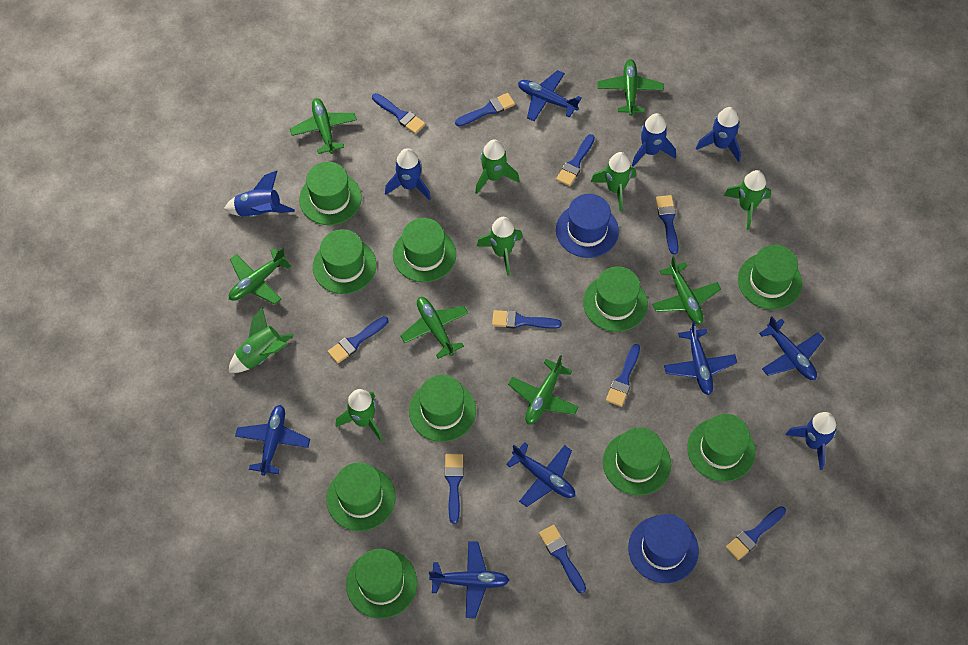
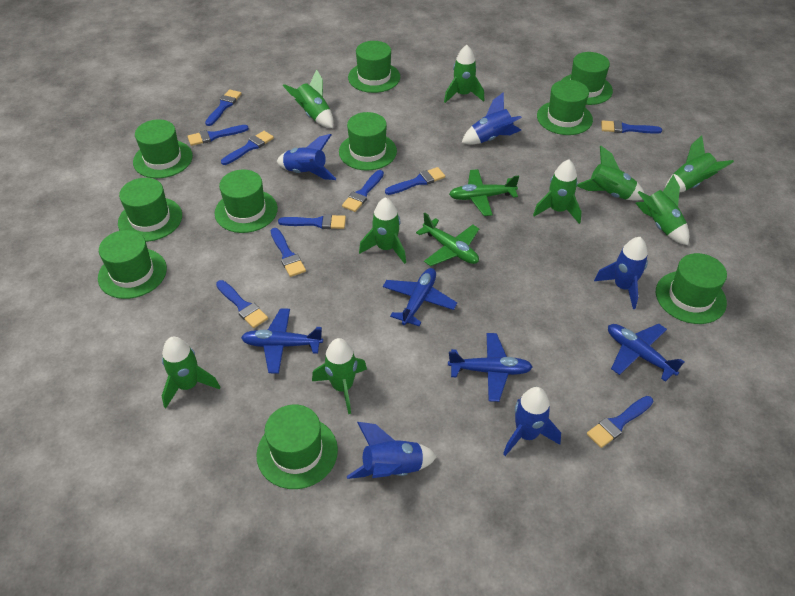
blue hat: [556,194,619,258] [628,514,699,583] = 2 -> none = 0
blue plane: [235,405,310,476] [429,541,509,618] [506,442,575,507] [518,70,582,121] [664,321,737,395] [759,316,824,380] = 6 -> [241,308,323,374] [383,268,457,326] [448,333,533,402] [608,324,685,382] = 4
green plane: [229,247,292,305] [290,98,357,154] [400,297,468,359] [508,355,578,424] [598,59,664,116] [652,256,721,325] = 6 -> [416,213,479,266] [449,169,519,216] = 2
green rocket: [228,307,294,373] [335,389,383,441] [475,140,520,194] [477,217,523,276] [591,152,636,212] [724,170,771,230] = 6 -> [162,337,220,408] [283,69,333,128] [312,338,367,414] [359,197,406,264] [444,45,484,103] [533,159,582,224] [577,146,645,201] [636,175,689,245] [665,135,734,193] = 9

